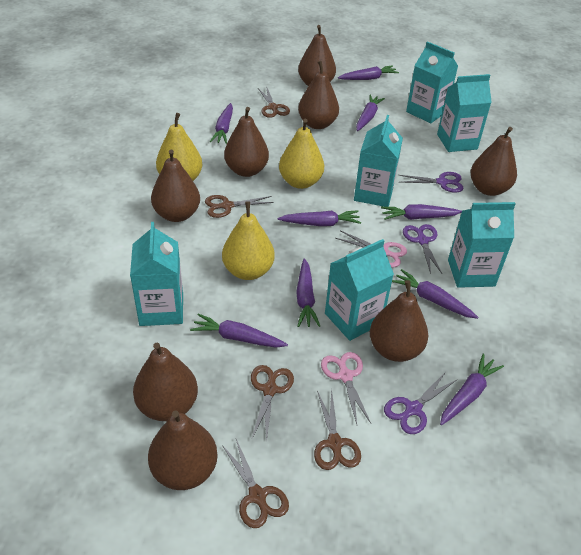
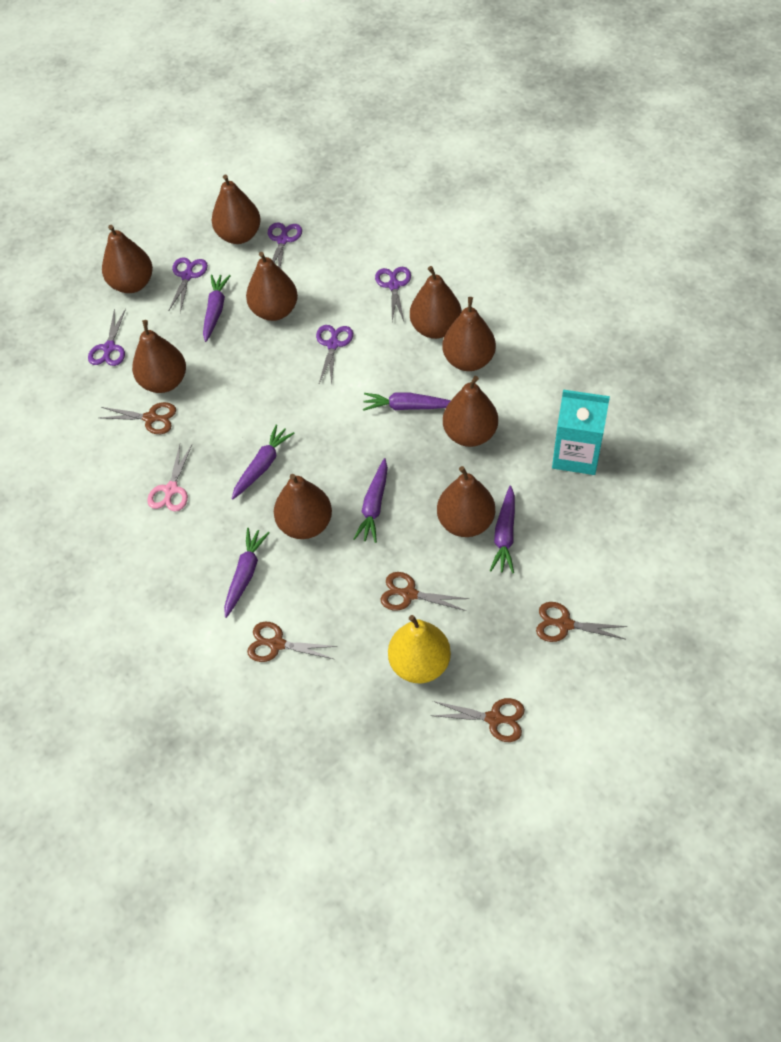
brown pear: [133,343,198,421] [148,410,218,490] [151,150,200,222] [224,107,269,177] [298,25,336,86] [298,61,339,129] [370,280,428,362] [470,127,517,196] = 8 -> [102,225,153,293] [132,320,186,393] [212,174,261,244] [246,252,298,321] [274,474,332,539] [410,266,462,339] [437,466,495,537] [442,297,496,371] [443,376,498,447] = 9
pink scissors: [321,352,371,424] [335,230,407,268] = 2 -> [147,445,192,512] = 1
purple carrot: [190,314,288,348] [210,103,233,144] [278,210,361,226] [296,258,320,327] [338,65,399,80] [356,95,385,131] [381,204,462,220] [392,269,478,319] [440,354,504,425] = 9 -> [203,274,231,342] [224,528,269,618] [232,424,295,500] [353,458,388,543] [363,393,451,411] [490,486,515,573] = 6
purple scissors: [384,372,456,434] [399,172,464,192] [403,224,442,274] = 3 -> [88,308,126,366] [169,257,208,313] [268,222,302,268] [316,325,353,385] [375,267,411,321] = 5
turquoise carton: [130,222,183,326] [325,239,394,341] [354,115,403,207] [406,41,458,123] [437,74,492,152] [448,202,516,288] = 6 -> [552,390,610,475] = 1
yellow pear: [156,113,202,181] [222,201,275,280] [279,119,324,189] = 3 -> [388,615,451,683] = 1

